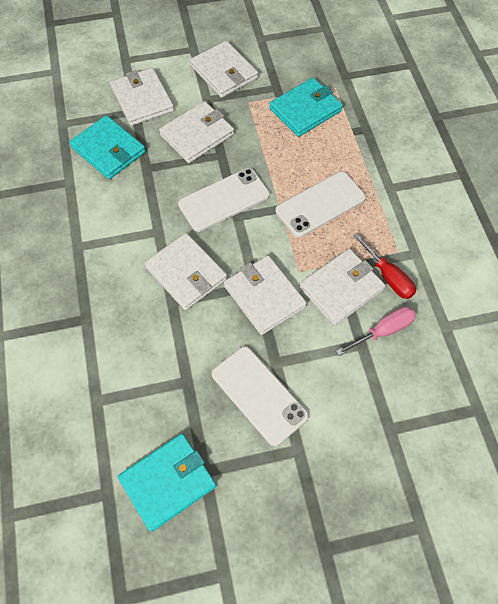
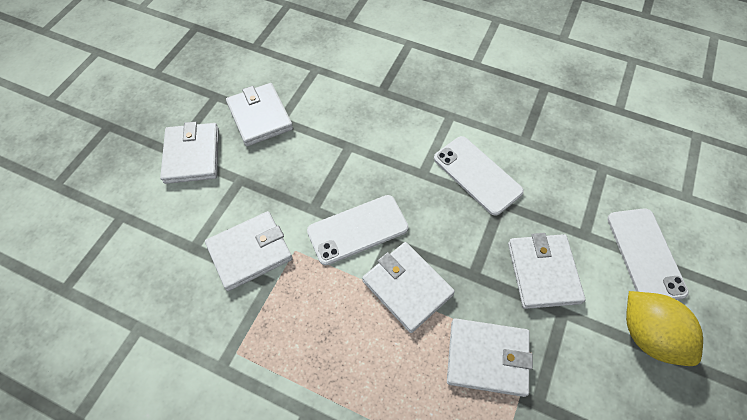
pink screwdriver: [336,307,416,356] = 1 -> none = 0
red screwdriver: [353,233,416,299] = 1 -> none = 0
turquoise wallet: [70,115,146,179] [118,434,216,532] [269,78,343,137] = 3 -> none = 0
yellow lemon: none = 0 -> [626,291,703,366] = 1

